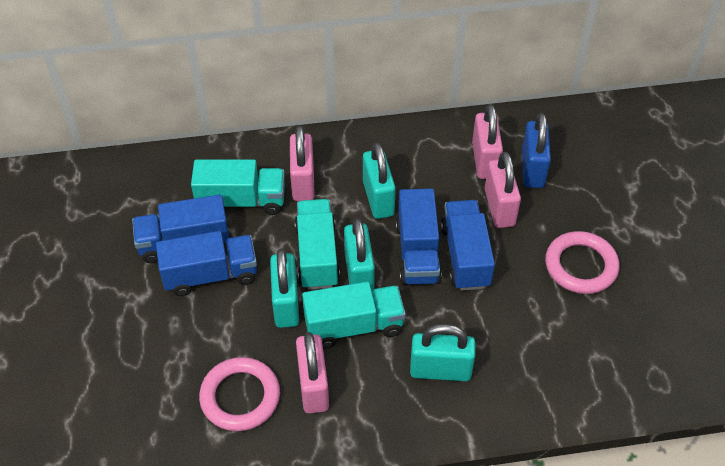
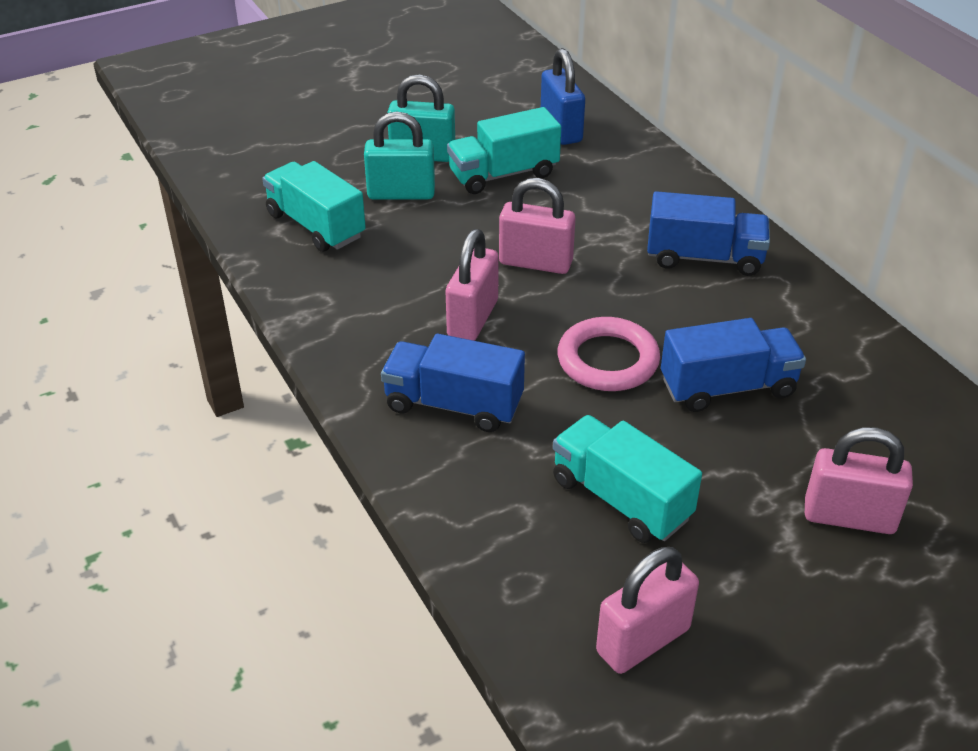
blue truck: [132,195,229,263] [156,231,257,296] [396,189,442,285] [440,200,495,291] = 4 -> [381,334,525,432] [647,191,770,276] [661,318,806,412] = 3
pink ring: [199,357,280,431] [545,231,620,294] = 2 -> [558,317,660,391] = 1
turquoise padlock: [270,249,299,328] [344,218,375,293] [363,143,396,219] [410,324,475,381] = 4 -> [364,111,435,200] [387,74,455,162] = 2

